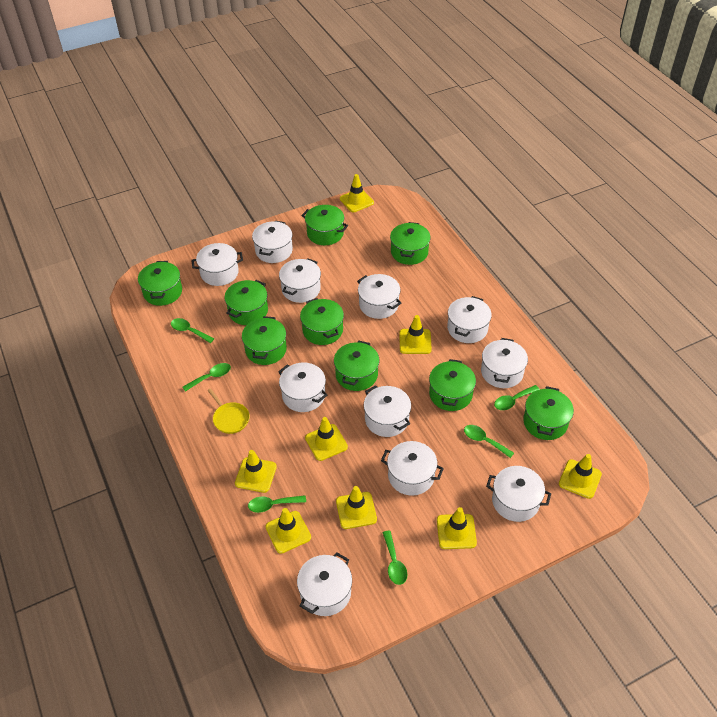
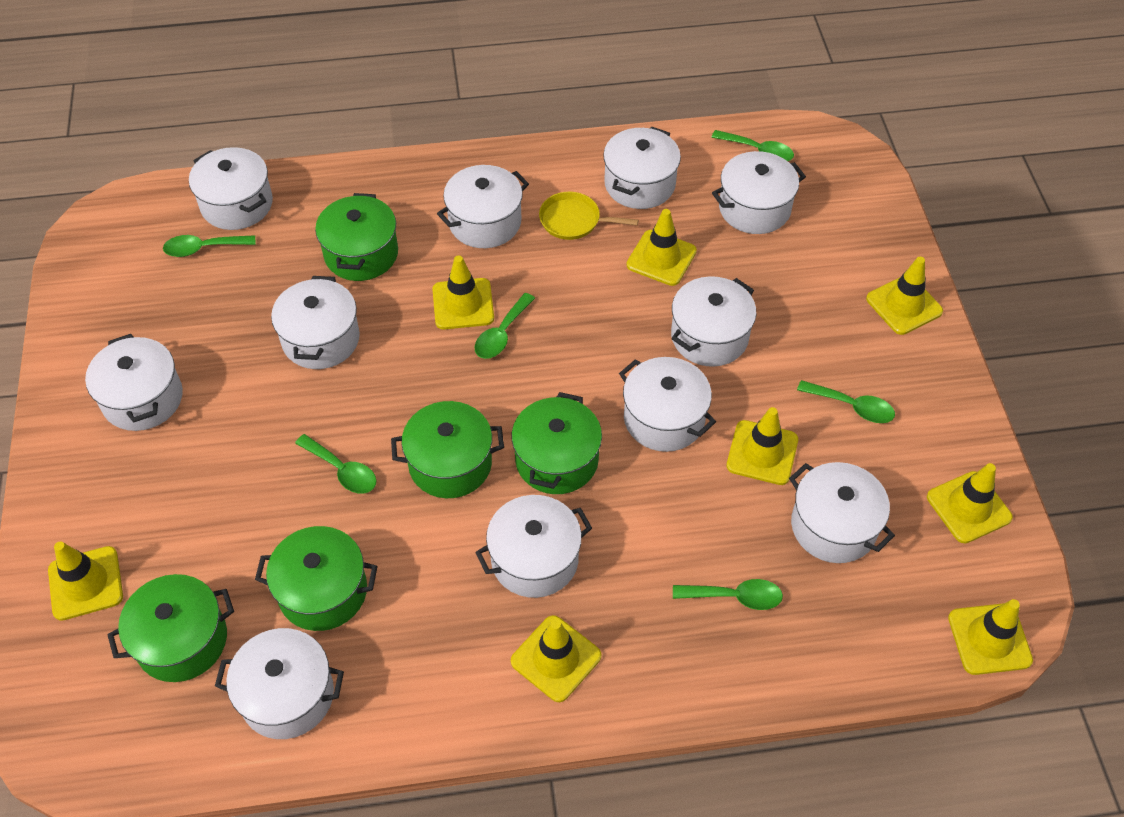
green pot: [138,261,182,306] [224,280,268,325] [242,316,287,365] [300,298,344,345] [301,205,348,245] [334,340,379,391] [390,222,431,265] [429,359,476,411] [523,386,574,440] = 9 -> [107,574,234,682] [255,526,377,631] [315,193,398,281] [391,401,504,498] [512,392,602,494] = 5

